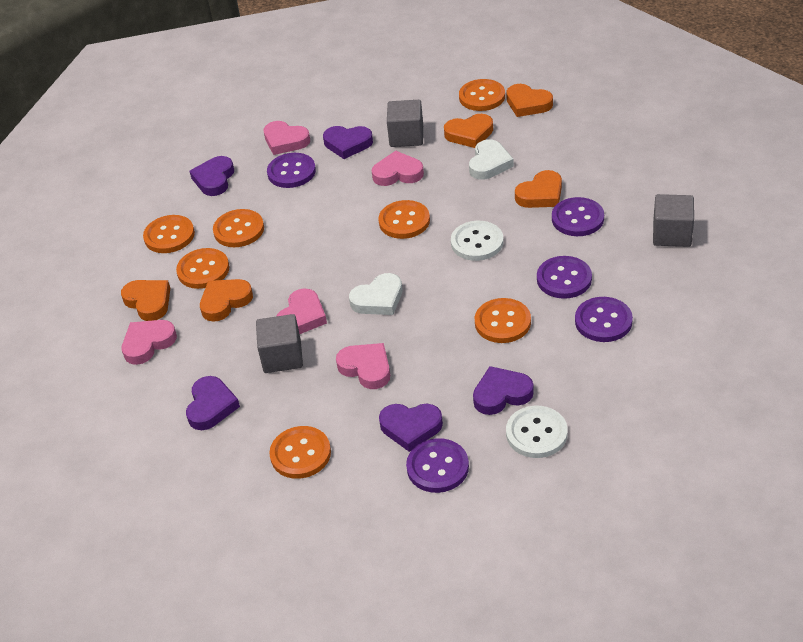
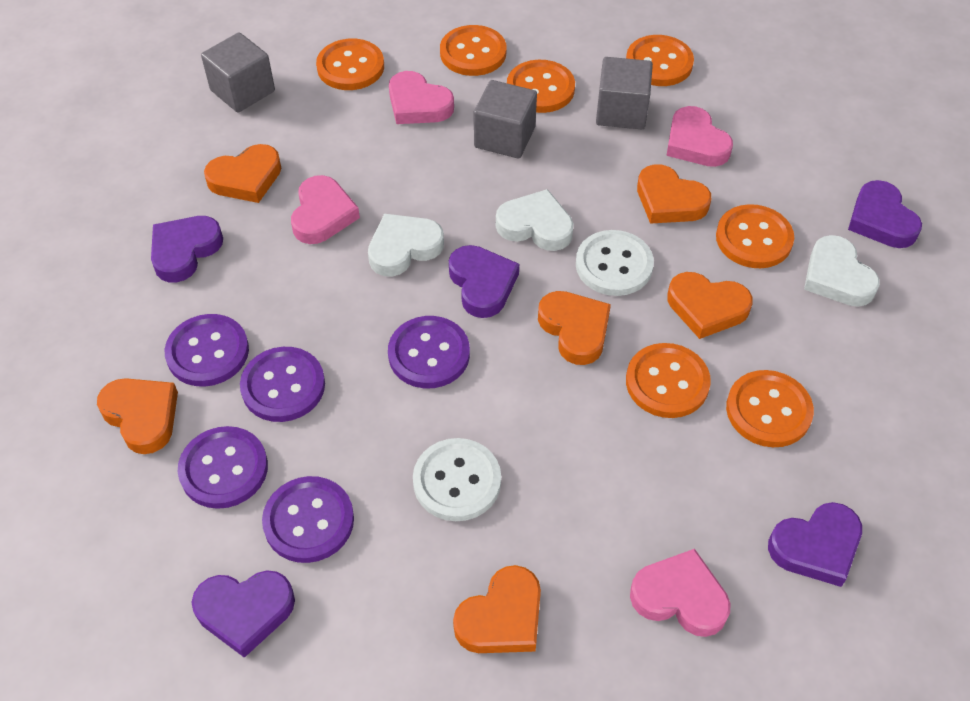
orange heart: [121,280,170,321] [200,279,253,322] [444,114,493,148] [506,84,553,117] [515,170,562,208] = 5 -> [97,378,178,454] [204,144,281,203] [453,565,541,653] [538,291,611,365] [637,164,711,224] [667,272,753,339] = 6
pink heart: [122,320,177,365] [264,121,310,155] [277,288,327,334] [336,343,390,389] [372,151,424,186] = 5 -> [291,175,360,244] [389,71,454,124] [630,549,730,637] [666,106,733,167] = 4
white heart: [349,273,403,315] [469,139,514,180] = 2 -> [368,214,444,277] [496,189,574,251] [804,235,880,307] = 3

